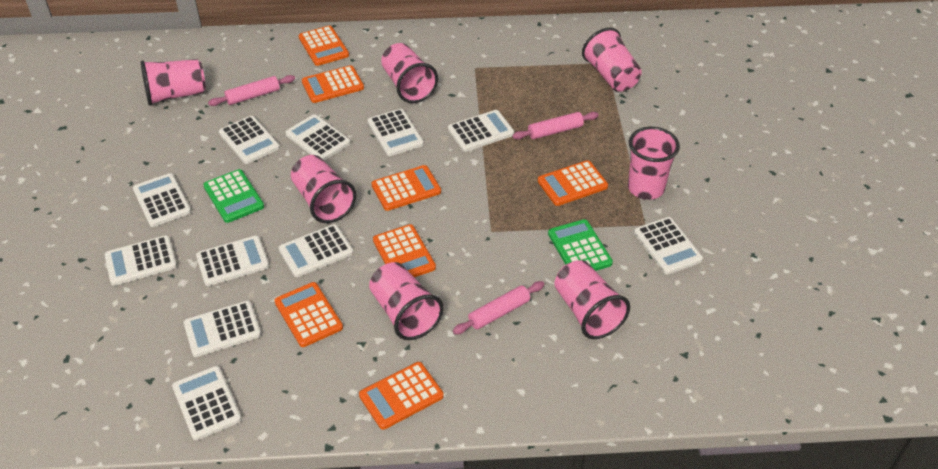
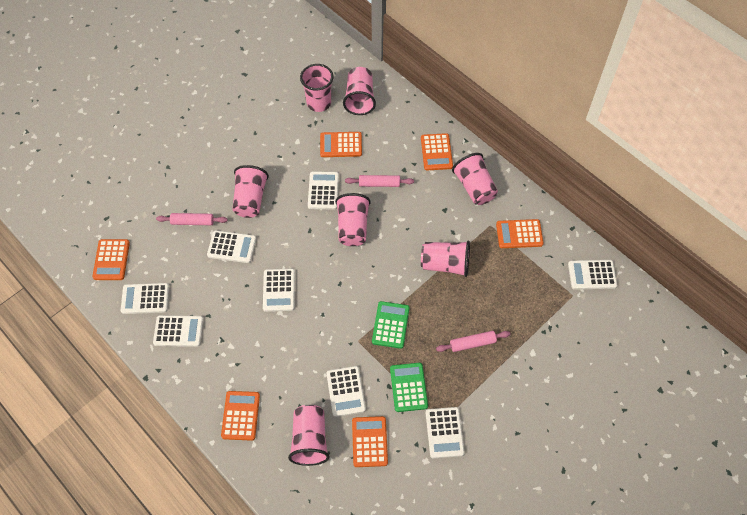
orange calculator: [274,282,343,347] [299,26,349,66] [302,65,364,103] [359,362,444,430] [372,165,441,211] [373,224,436,277] [538,160,608,206] = 7 -> [92,239,130,280] [221,391,260,441] [320,132,362,157] [352,416,388,467] [421,133,453,170] [496,219,544,248] = 6
white calculator: [104,235,177,286] [133,173,191,227] [172,366,242,440] [184,301,261,357] [196,236,269,286] [219,116,280,164] [279,224,353,277] [286,114,350,161] [368,109,424,156] [448,110,514,152] [634,217,703,275] = 11 -> [121,283,169,314] [153,315,203,347] [207,230,256,263] [263,269,295,312] [308,171,339,210] [326,366,366,417] [426,407,465,458] [568,260,617,290] = 8

